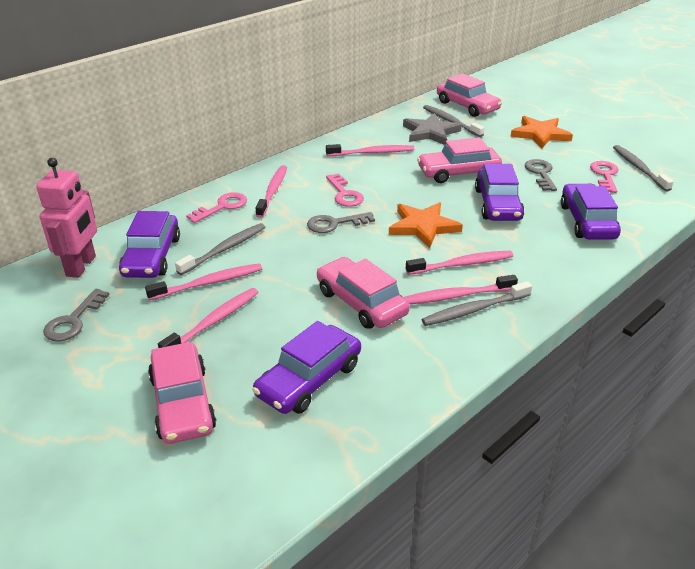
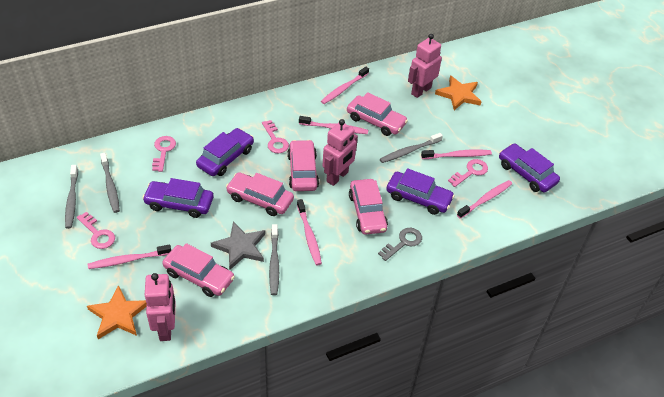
grey key: [43,289,110,341] [307,212,375,233] [525,159,557,191] = 3 -> [378,228,422,261] = 1
pink car: [148,342,217,444] [317,257,410,329] [417,137,502,183] [437,73,502,117] = 4 -> [162,243,235,297] [226,172,294,216] [287,140,319,191] [347,92,408,136] [349,179,388,235] = 5
pink key: [186,192,247,223] [326,173,364,207] [590,161,619,193] = 3 -> [77,212,115,249] [152,136,176,172] [262,120,289,153] [448,159,488,187] = 4
pink robot: [36,158,97,278] = 1 -> [145,273,176,341] [323,119,358,186] [408,34,442,98] = 3

